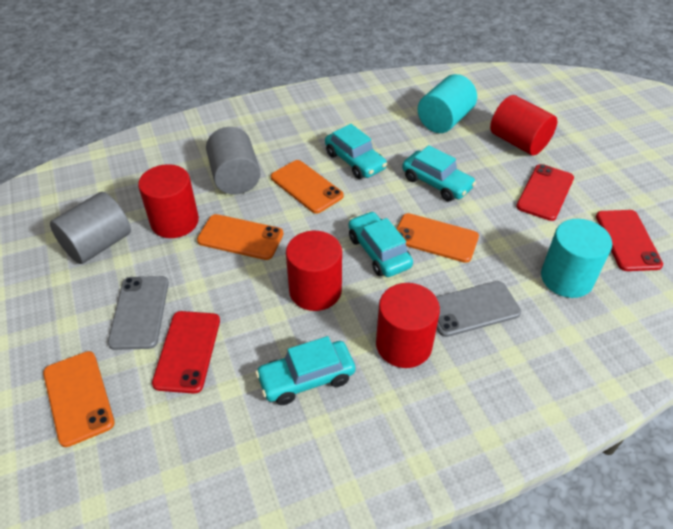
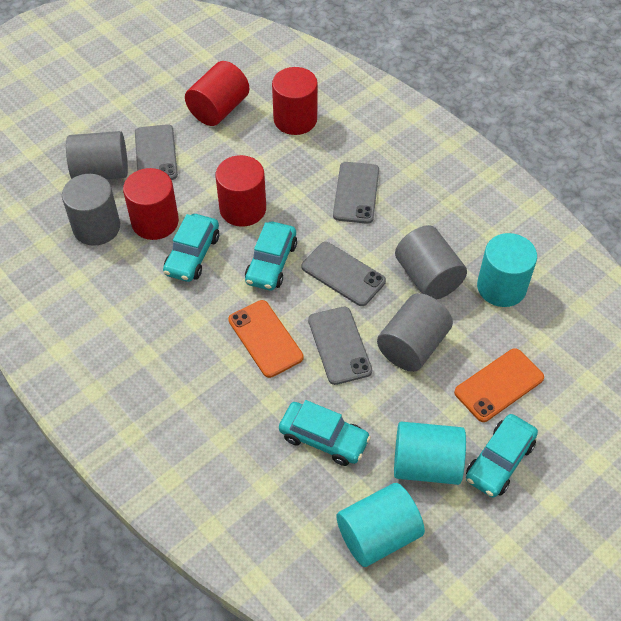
grey cylinder: [50,192,131,264] [206,127,260,194] = 2 -> [62,174,120,246] [66,131,128,179] [377,293,453,372] [395,225,467,300] = 4
grey phone: [108,276,169,350] [436,281,521,337] = 2 -> [135,124,178,180] [301,242,386,306] [308,307,372,385] [333,162,379,224] = 4
orange phone: [43,351,115,447] [197,214,283,260] [271,160,344,214] [397,213,479,263] = 4 -> [228,300,304,378] [454,348,544,422] = 2
red phone: [152,311,220,394] [516,164,574,221] [596,210,663,271] = 3 -> none = 0
turquoise cylinder: [418,74,477,133] [541,219,612,298] = 2 -> [336,483,425,567] [394,421,466,485] [477,233,537,307] = 3

